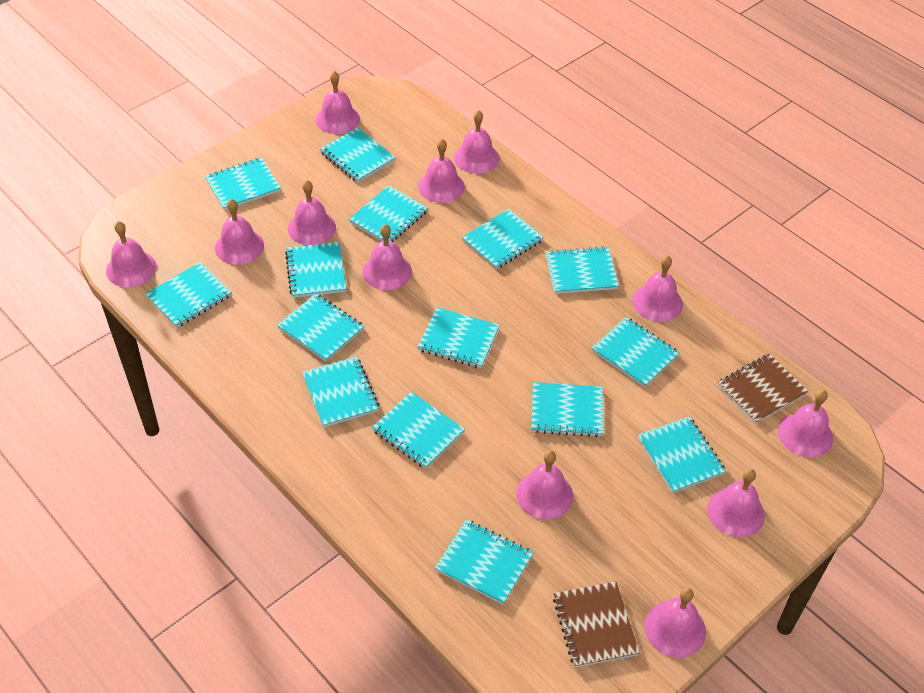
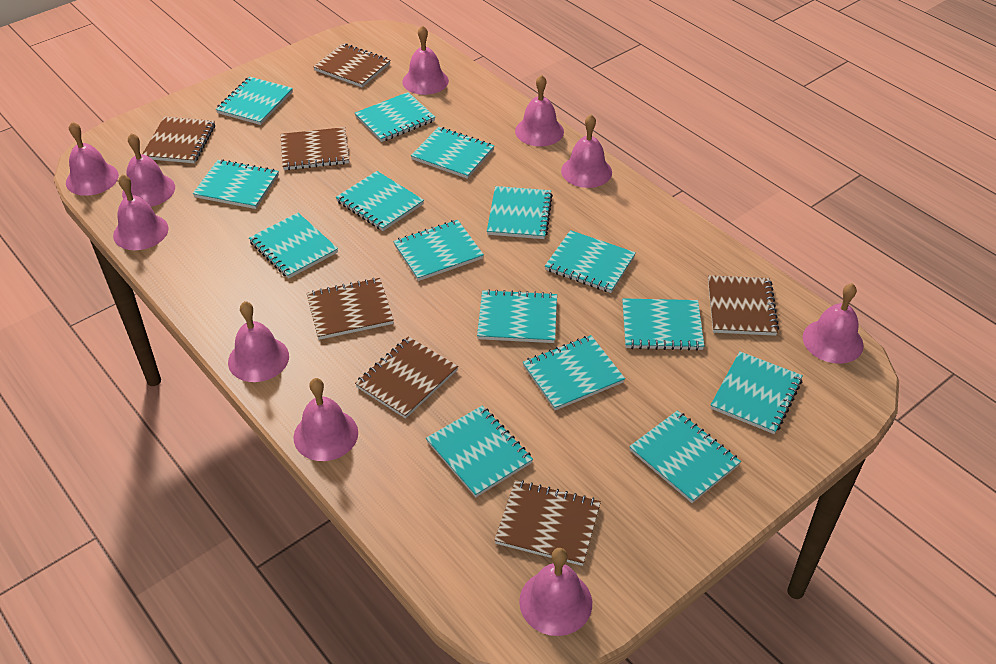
brown notebook: [553,582,640,668] [717,354,808,424] = 2 -> [143,117,215,163] [280,127,349,170] [307,278,394,340] [313,43,390,87] [355,336,458,419] [494,480,601,566] [708,275,779,336] = 7
pink bell: [106,221,157,287] [215,199,264,265] [288,180,336,245] [315,71,360,134] [362,224,412,290] [418,139,465,203] [454,110,499,174] [516,450,573,519] [633,256,683,322] [645,587,706,658] [707,468,765,537] [778,390,833,457] = 12 -> [66,122,119,196] [113,174,169,250] [122,133,175,207] [228,301,289,382] [293,378,358,461] [402,25,449,95] [515,75,564,146] [519,548,592,636] [561,114,612,188] [803,283,864,364] = 10

